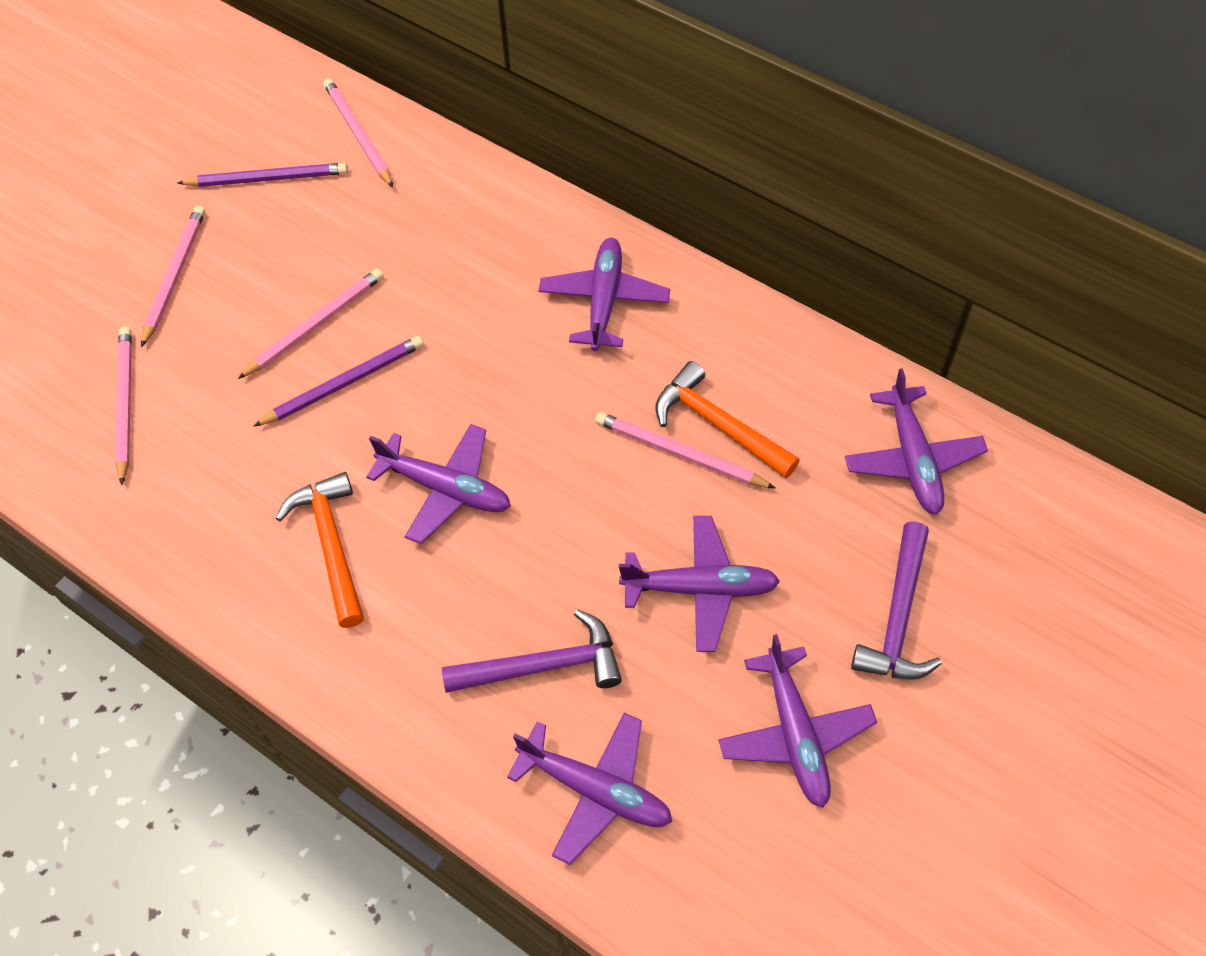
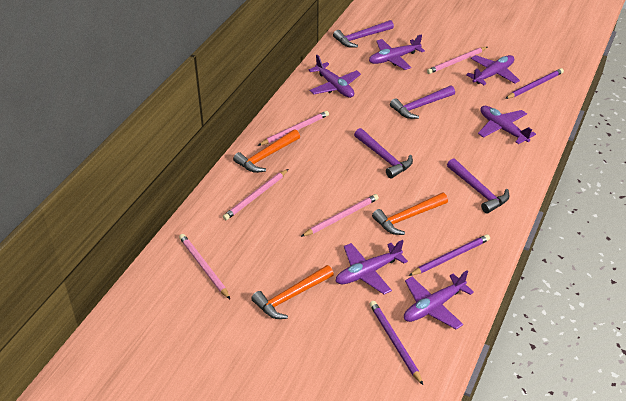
orange hammer: [276,472,364,628] [656,361,800,478] = 2 -> [233,129,300,173] [251,265,334,319] [372,193,448,235] = 3
purple hammer: [442,609,622,693] [851,521,942,680] = 2 -> [333,20,394,48] [354,128,413,179] [390,85,455,119] [447,158,510,214] = 4
purple pencil: [177,163,348,187] [253,336,424,427] = 2 -> [370,301,423,385] [409,234,490,276] [505,68,564,99] = 3

